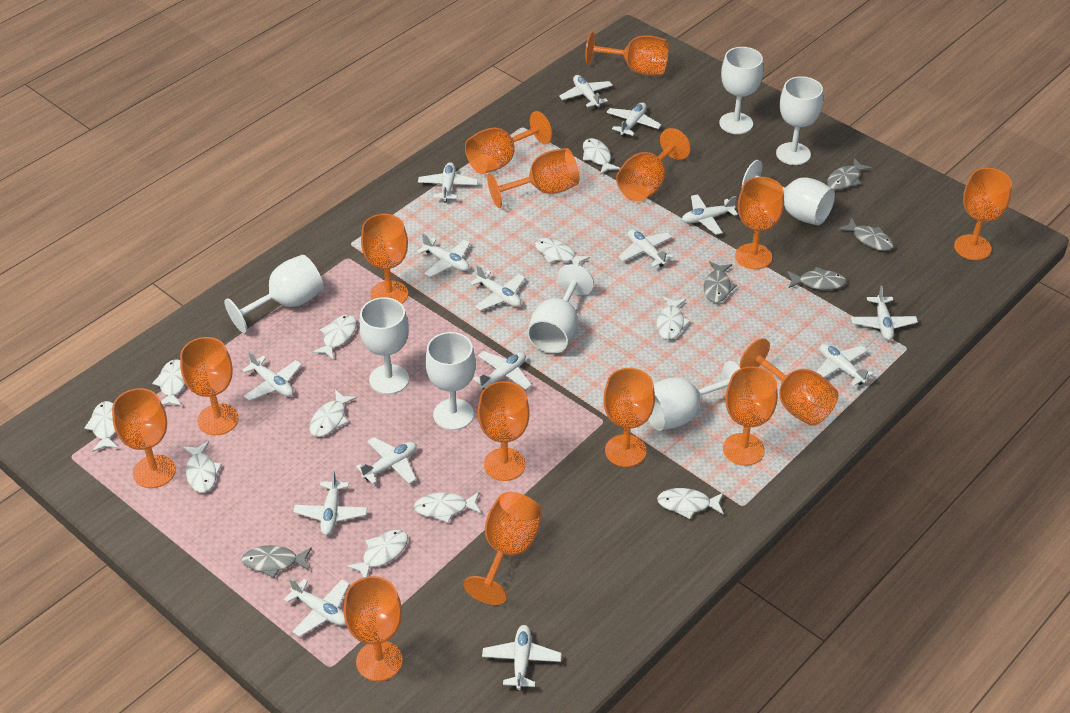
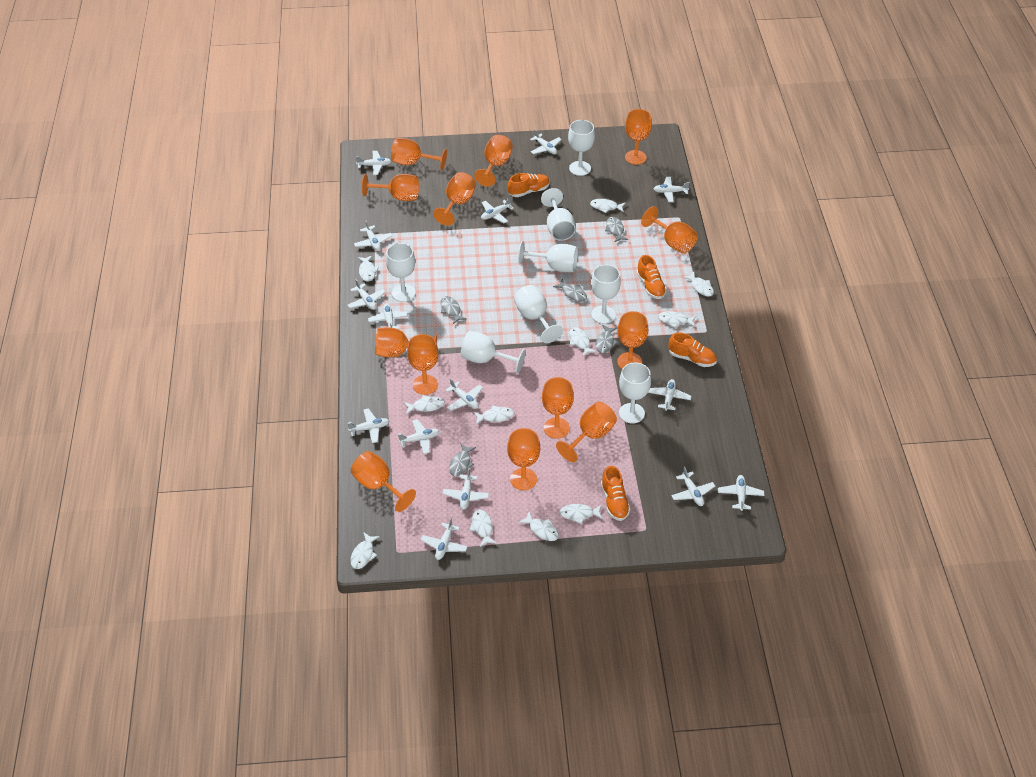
orange goblet: [112,388,176,488] [180,337,239,435] [343,576,403,681] [361,214,408,304] [463,492,542,605] [465,111,552,174] [478,381,530,481] [487,148,580,208] [585,32,669,76] [603,368,655,467] [616,128,691,201] [723,366,778,466] [735,177,784,269] [740,338,838,426] [954,168,1012,260] = 15 -> [351,451,416,512] [362,174,419,201] [375,327,437,357] [391,138,447,170] [407,334,438,395] [433,172,476,226] [474,135,513,186] [507,428,540,490] [542,377,574,439] [556,402,617,462] [617,311,648,369] [625,109,652,165] [641,206,698,254] = 13
orange shoe: none = 0 -> [508,173,550,197] [601,466,631,521] [636,255,667,299] [669,332,717,367] = 4

